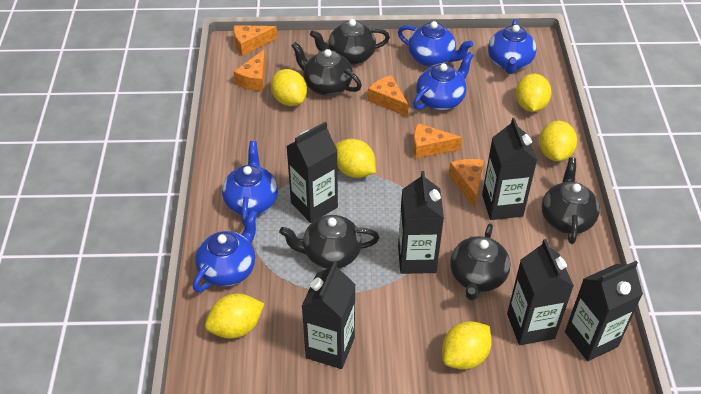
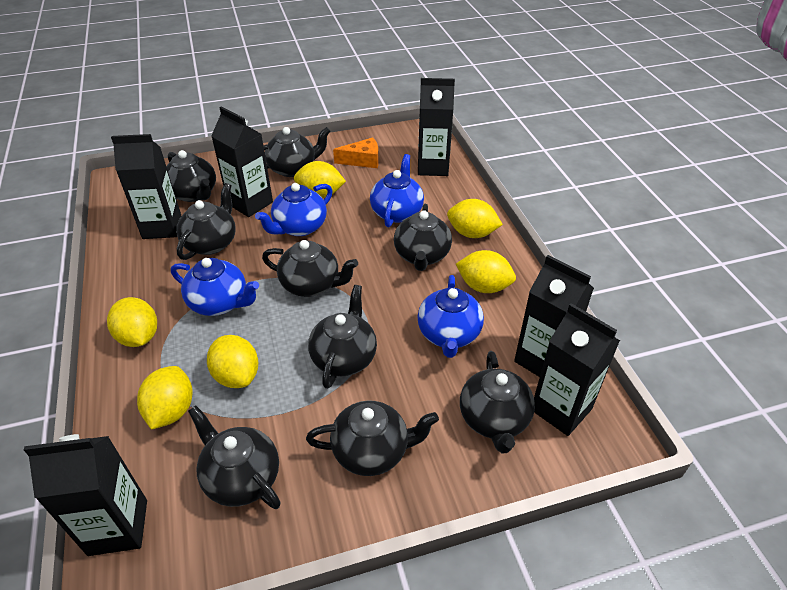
black teapot: [279,215,379,269] [291,41,362,96] [310,19,390,65] [450,223,510,301] [542,157,600,244] = 5 -> [166,150,216,202] [176,183,236,260] [188,406,281,509] [262,240,358,297] [263,127,331,177] [306,400,439,476] [308,285,377,389] [394,204,452,271] [460,351,535,453] = 9
blue teapot: [193,210,258,292] [222,141,278,226] [398,21,473,67] [413,52,474,110] [488,19,537,74] = 5 -> [171,258,259,316] [255,183,333,236] [370,154,424,227] [417,275,484,358] = 4
orange cheese: [233,25,277,56] [234,49,266,91] [368,75,408,117] [413,123,462,159] [449,159,484,208] = 5 -> [333,137,378,168] = 1

